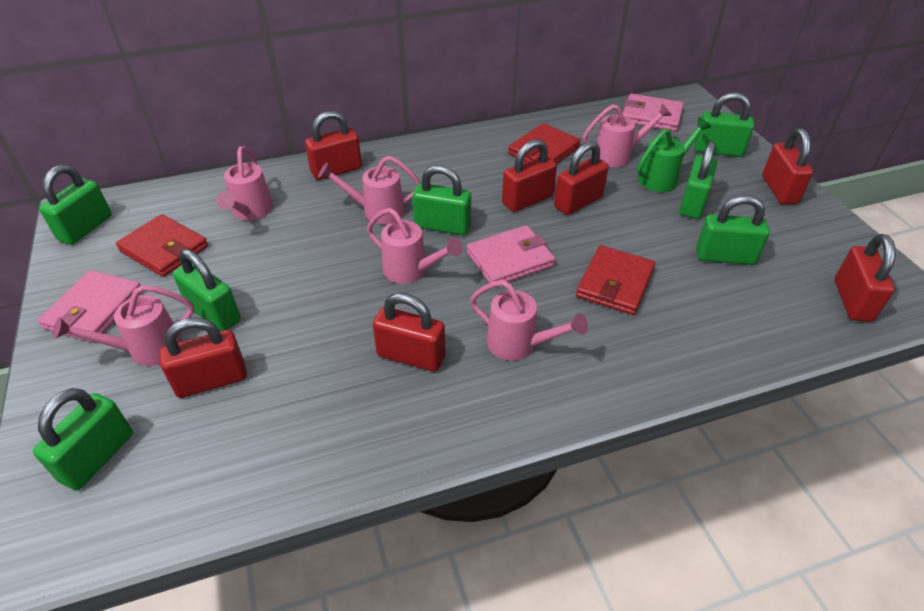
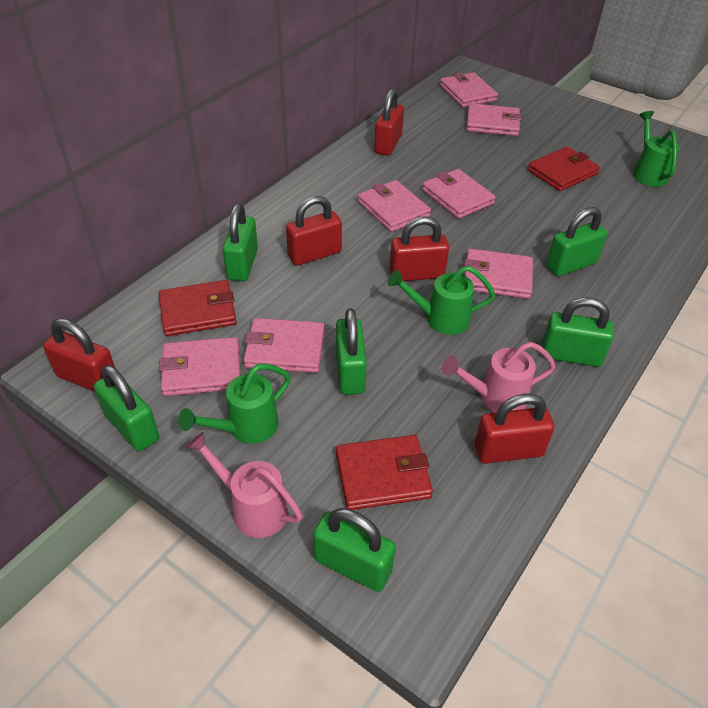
green padlock: [33,388,133,490] [39,165,112,245] [173,249,241,331] [412,165,471,235] [680,141,717,219] [694,92,754,157] [696,195,770,265] = 7 -> [94,365,159,451] [223,203,258,281] [313,508,396,592] [336,308,367,395] [542,297,614,367] [546,207,608,276] = 6
green watering can: [637,117,711,192] = 1 -> [178,364,291,444] [388,266,495,335] [633,111,679,187] = 3
pink wallet: [38,270,141,342] [467,225,555,283] [623,94,684,131] = 3 -> [159,337,240,396] [243,318,325,373] [358,180,431,232] [422,169,496,219] [440,72,498,108] [464,249,533,299] [466,103,522,136] = 7
pink watering can: [53,285,194,366] [216,147,273,220] [318,156,420,224] [367,208,463,284] [470,280,588,361] [583,103,672,167] = 6 -> [186,432,303,538] [442,342,556,412] = 2
red padlock: [159,317,247,398] [305,111,362,180] [373,293,445,372] [502,139,557,212] [554,141,609,215] [762,128,813,204] [835,234,896,322] = 7 -> [43,318,116,392] [286,196,342,266] [374,89,404,156] [389,216,449,281] [475,393,555,464] = 5

